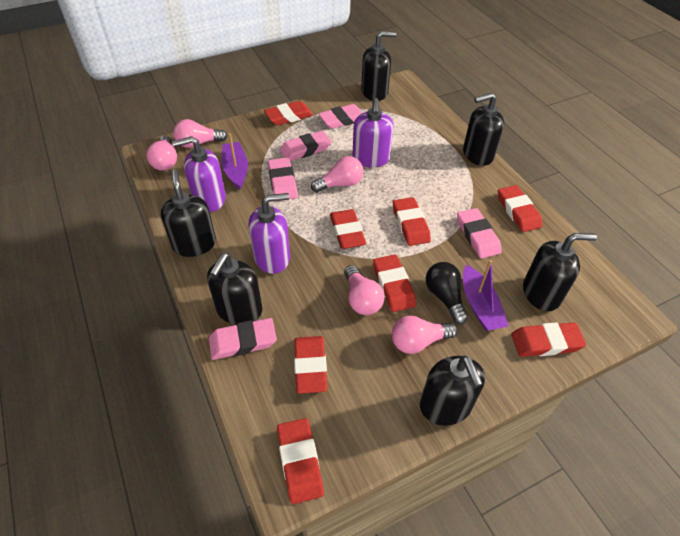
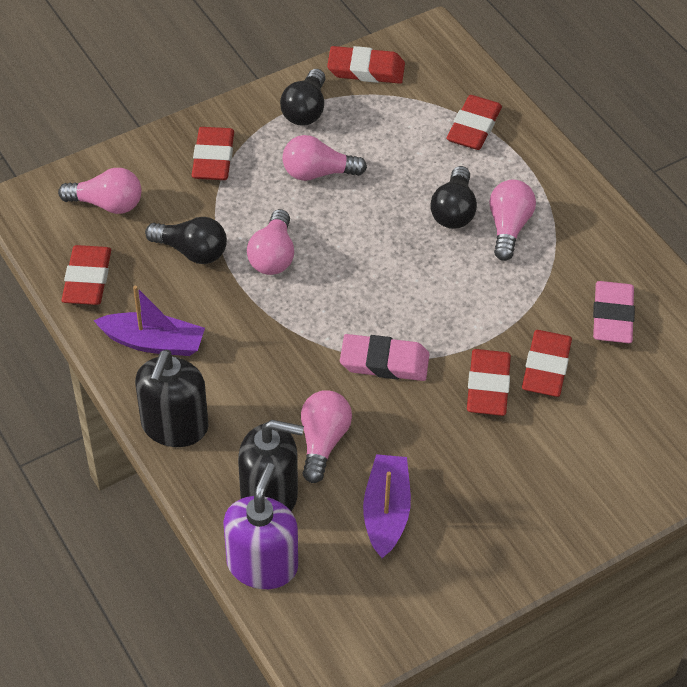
black light bulb: [426,262,468,324] = 1 -> [145,217,227,264] [280,69,325,126] [430,166,477,229] = 3
black soap dispenser: [161,169,216,257] [207,253,262,325] [361,31,396,101] [420,355,485,426] [463,93,504,166] [523,233,597,311] = 6 -> [135,350,209,447] [238,420,304,511] = 2
pink eraser: [209,318,277,360] [268,157,298,201] [280,131,331,161] [319,104,363,129] [457,208,502,259] = 5 -> [340,334,429,381] [593,281,635,343] = 2
purple soap dispenser: [172,136,226,212] [248,193,290,274] [352,98,394,167] = 3 -> [223,463,298,589] = 1
red eraser: [264,101,313,125] [277,418,324,504] [294,336,328,394] [330,209,366,249] [373,254,416,312] [393,197,431,246] [498,185,542,232] [511,322,586,357] = 8 -> [62,245,111,305] [192,127,234,180] [327,46,405,84] [446,95,502,150] [467,349,511,416] [522,330,572,397] = 6

